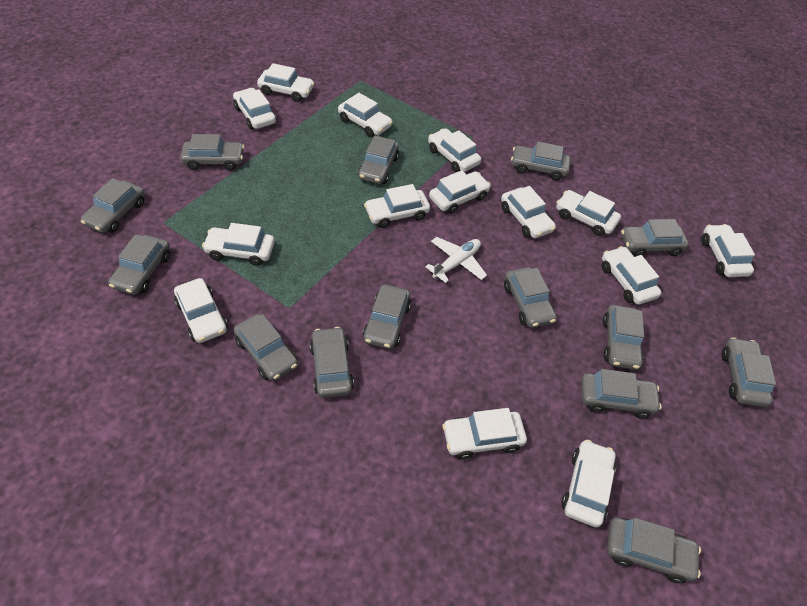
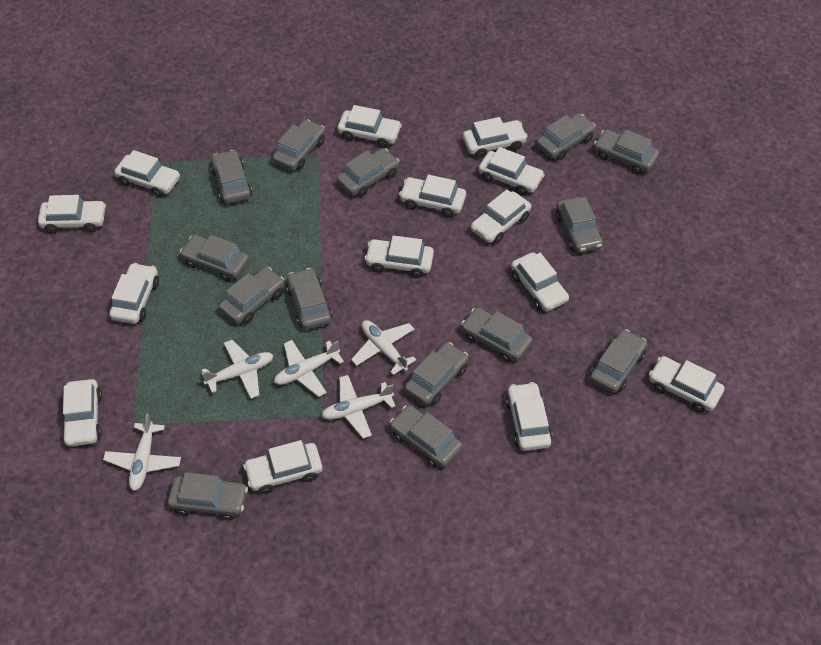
white plane: [425,237,487,283] = 1 -> [103,413,181,491] [201,340,273,399] [274,340,344,397] [321,375,396,439] [351,320,416,375] = 5

